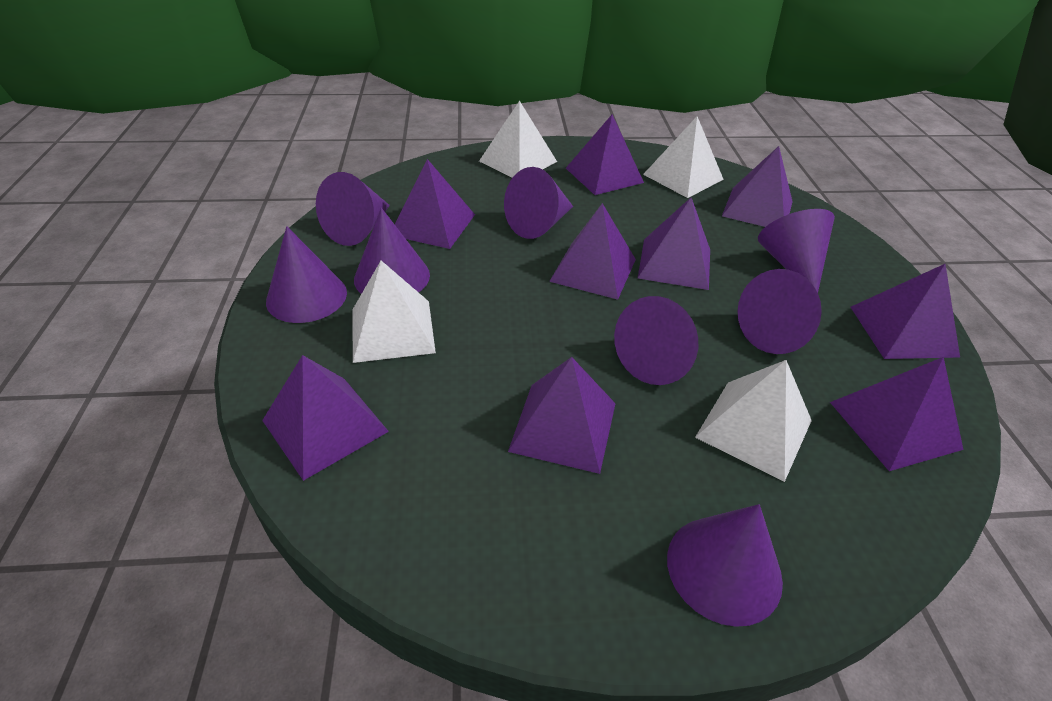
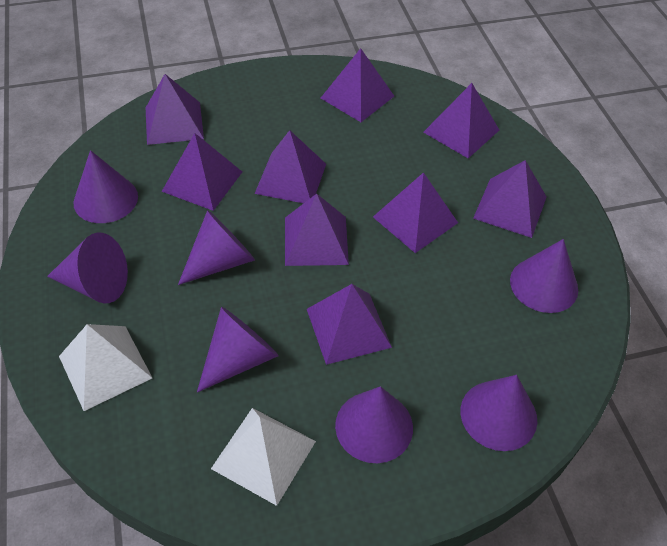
purple cone: [266,226,347,323] [316,172,390,246] [354,208,430,294] [504,167,573,239] [614,296,698,385] [667,504,783,627] [738,269,822,354] [758,209,835,292] = 8 -> [47,232,128,303] [74,150,138,223] [178,210,255,285] [197,307,279,392] [335,386,413,463] [461,375,537,451] [510,239,578,313] = 7
white pyramid: [353,261,436,363] [479,101,557,178] [643,116,724,198] [695,360,812,482] = 4 -> [59,324,152,411] [211,408,316,506] = 2

